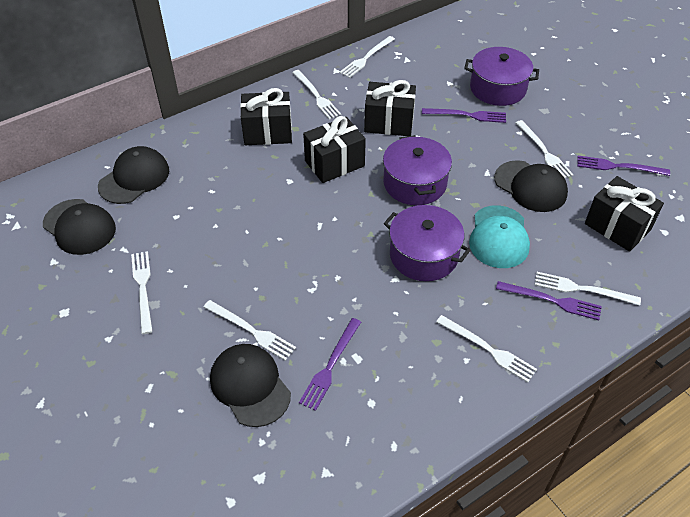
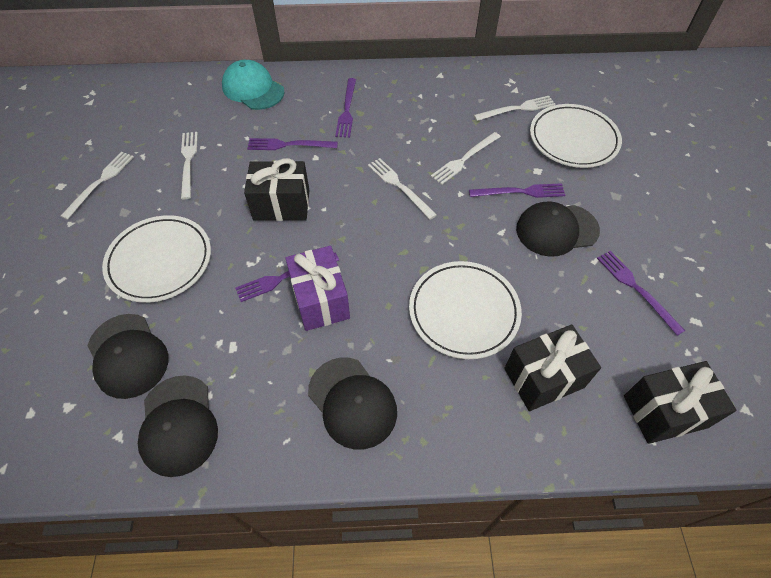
black gift: [240,88,292,145] [303,116,366,183] [364,80,416,136] [585,176,664,252] = 4 -> [244,158,309,221] [504,325,601,411] [624,361,737,444] = 3
purple fork: [299,318,361,411] [422,108,506,123] [496,281,602,320] [577,156,670,176] = 4 -> [235,253,339,302] [247,138,338,150] [335,78,356,138] [469,183,565,198] [597,251,685,336] = 5
purple gift: none = 0 -> [285,246,350,331] = 1
purple pot: [383,135,452,205] [384,205,470,281] [464,47,539,106] = 3 -> none = 0
white fork: [131,251,153,334] [204,300,296,361] [292,70,341,120] [340,36,395,78] [436,315,537,383] [516,120,573,178] [535,272,641,306] = 7 -> [61,152,134,220] [181,132,198,199] [368,158,437,220] [431,132,501,185] [474,96,556,121] = 5
white plate: none = 0 -> [102,215,211,303] [409,261,522,359] [530,104,622,168] = 3

